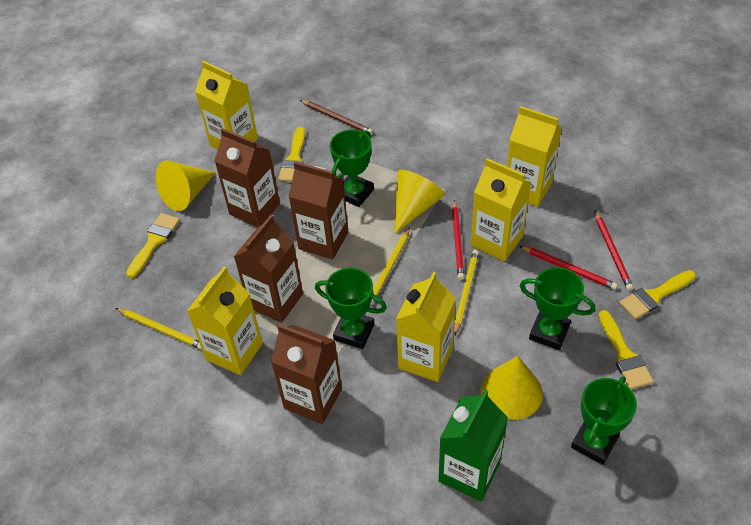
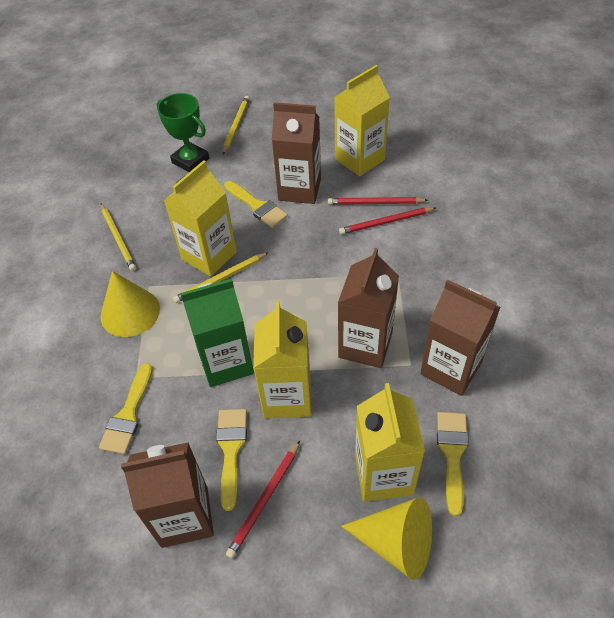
brown pencil: [300,100,373,134] = 1 -> none = 0
green trophy: [315,268,387,349] [330,130,374,207] [520,267,595,350] [571,376,637,465] = 4 -> [157,93,209,172] = 1
yellow carton: [187,266,263,375] [195,61,258,150] [396,272,456,382] [471,158,531,261] [507,106,562,207] = 5 -> [164,160,237,277] [253,302,311,418] [334,65,390,176] [355,383,425,502] = 4
yellow cone: [156,160,216,211] [394,170,445,234] [481,356,543,420] = 3 -> [100,271,160,337] [341,497,432,580] = 2

